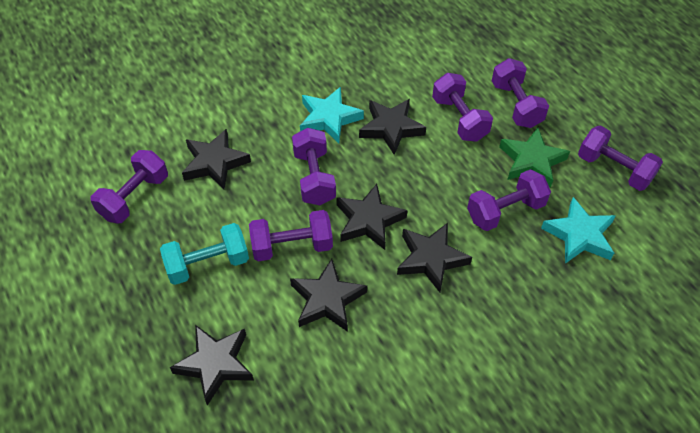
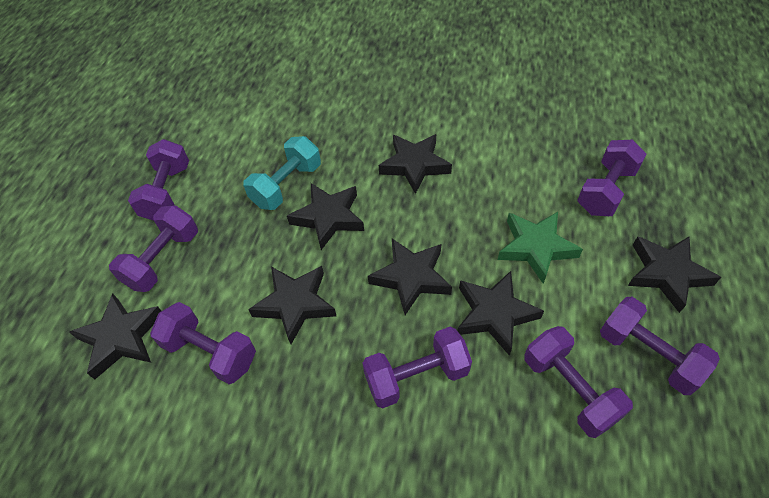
black star: [170,325,254,406] [182,129,251,189] [290,259,367,332] [336,184,407,250] [359,99,426,155] [397,223,472,293] = 6 -> [69,293,161,379] [248,266,336,344] [287,183,364,250] [368,239,452,315] [379,134,452,194] [457,271,544,355] [628,236,721,313] = 7
turquoise star: [300,87,364,143] [541,197,616,264] = 2 -> none = 0

